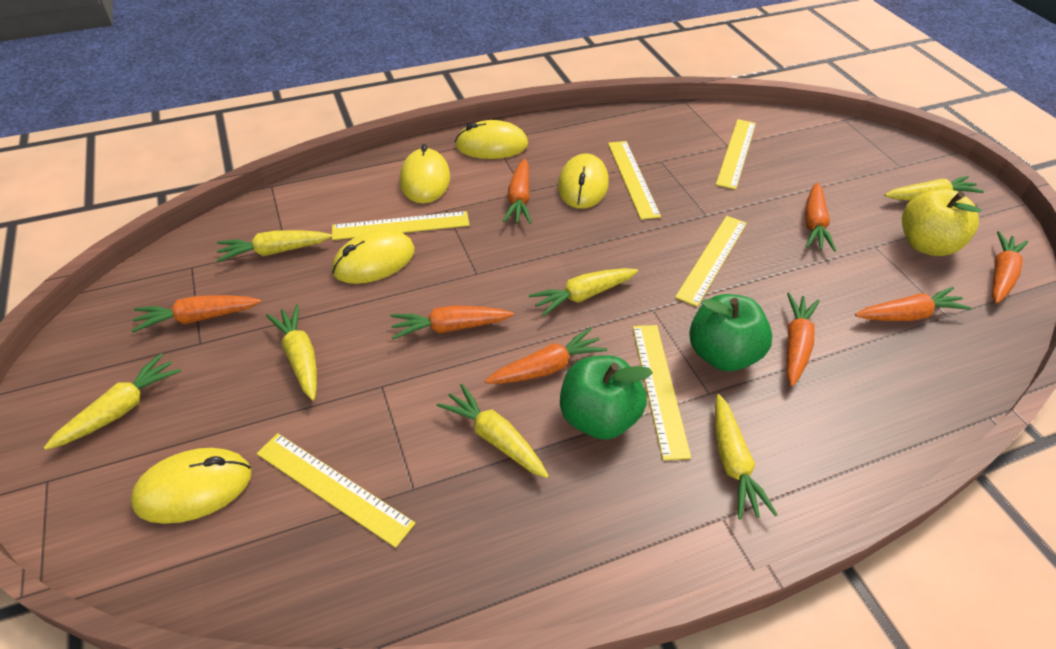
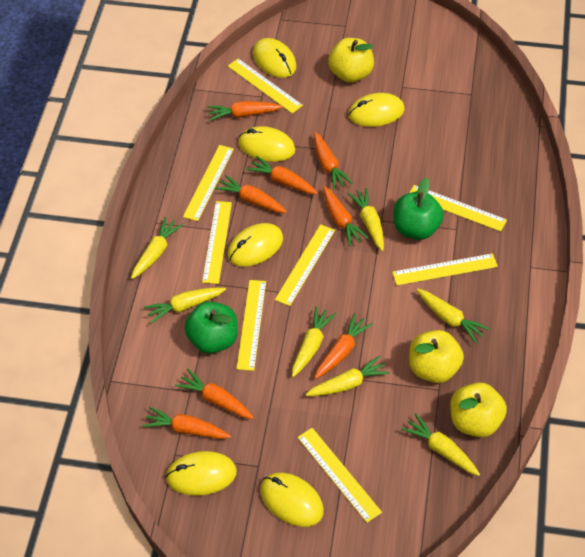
yellow apple: [902,189,982,256] = 1 -> [328,38,374,83] [409,330,464,383] [450,382,507,438] = 3
yellow mouse: [130,448,252,524] [332,229,415,284] [400,144,450,204] [455,120,528,159] [558,154,609,209] = 5 -> [165,451,237,496] [227,223,283,267] [238,126,295,162] [253,38,297,78] [260,473,324,527] [348,93,405,127] = 6
yellow ruler: [257,433,415,548] [332,211,470,240] [608,141,661,220] [633,325,691,460] [675,216,747,307] [716,119,756,190] = 6 -> [183,145,234,221] [202,201,232,284] [228,58,303,113] [236,280,266,371] [275,224,335,306] [297,428,382,523] [392,253,498,285] [409,185,507,232] = 8

